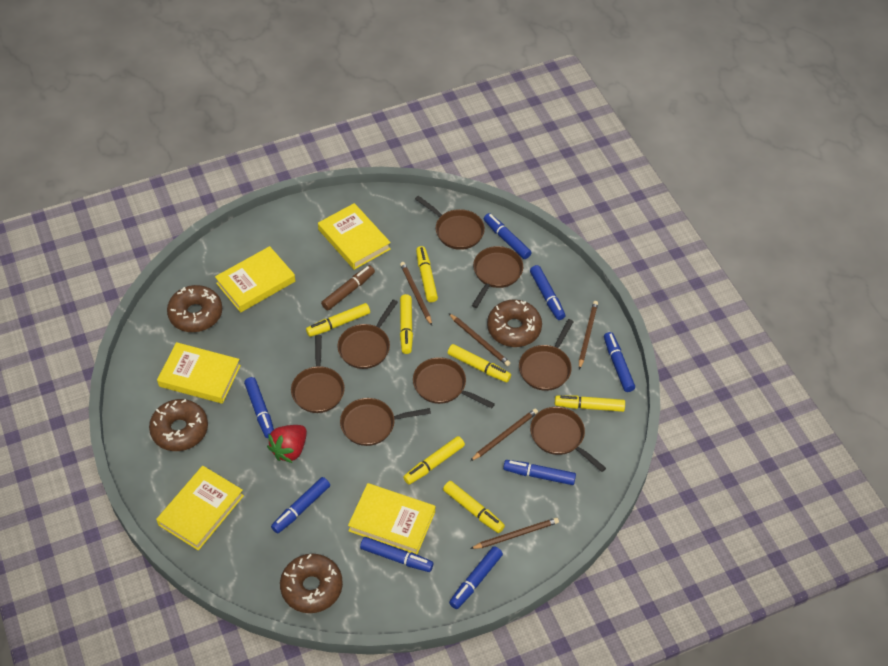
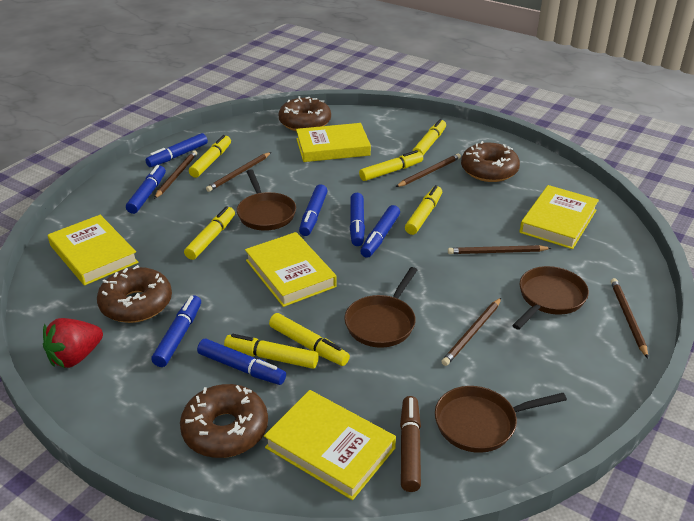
blue marker: [244,377,274,438] [271,477,330,534] [360,537,434,572] [449,546,503,609] [484,213,532,259] [503,460,576,485] [530,265,565,320] [604,332,635,392] = 8 -> [126,165,166,214] [145,133,208,167] [151,295,201,367] [197,339,286,385] [299,184,328,236] [350,193,365,246] [360,205,400,258] = 7
brown pan: [291,335,345,413] [337,299,398,369] [340,398,431,446] [413,357,495,408] [415,196,485,250] [472,246,523,308] [519,319,574,391] [530,407,606,472] = 8 -> [237,169,296,231] [344,267,417,348] [435,386,567,453] [512,266,589,330] = 4
brown pencil: [400,262,432,326] [449,313,510,366] [470,408,538,461] [470,518,559,549] [579,301,598,369] = 5 -> [154,150,197,199] [206,152,271,192] [396,154,461,187] [441,298,501,366] [448,245,551,254] [611,278,648,358] = 6

